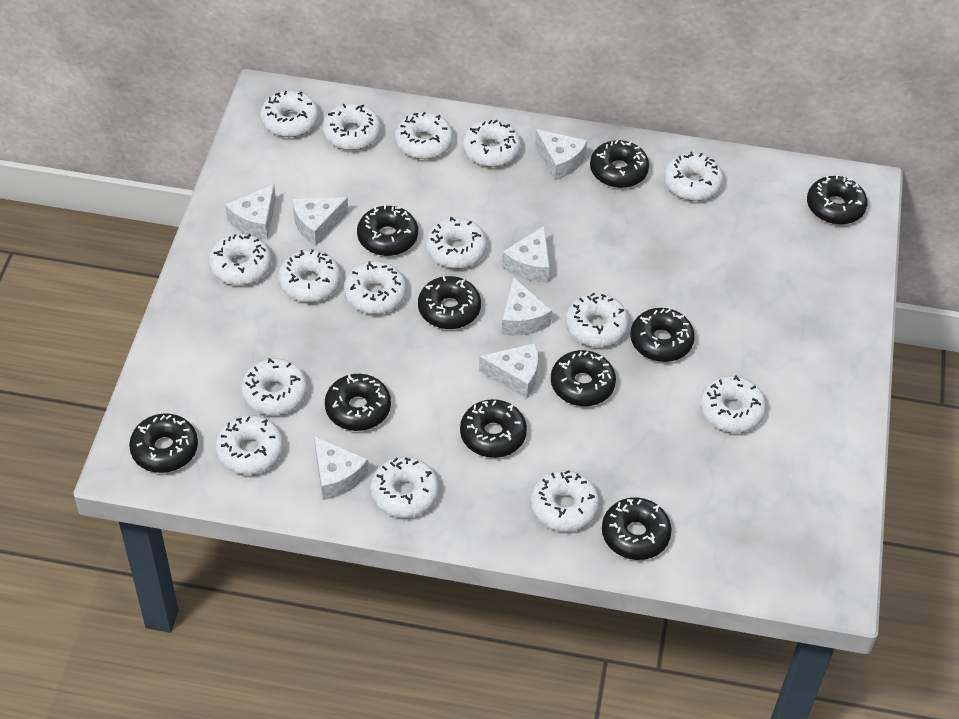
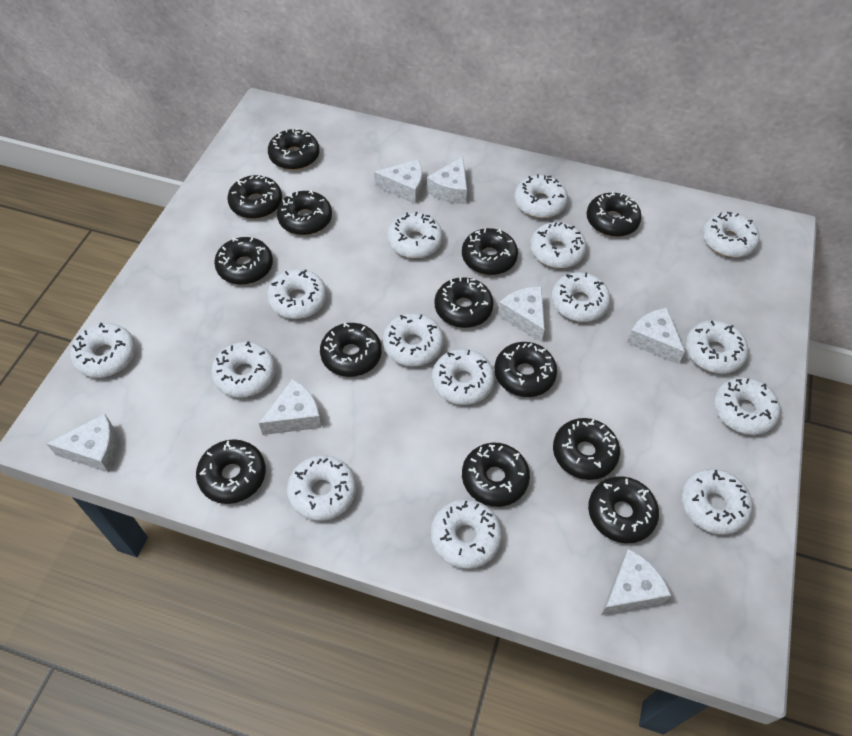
black donut: [129,413,198,473] [325,374,391,431] [357,205,418,256] [418,276,481,329] [460,399,527,458] [551,350,616,406] [590,140,649,188] [602,497,672,560] [630,308,695,362] [807,175,867,225] = 10 -> [196,439,266,504] [214,237,273,285] [227,175,282,219] [268,128,319,170] [277,190,332,235] [320,323,382,377] [434,277,494,328] [462,228,518,275] [462,443,530,507] [495,342,557,397] [553,418,620,480] [587,191,642,237] [588,476,659,543] = 13

